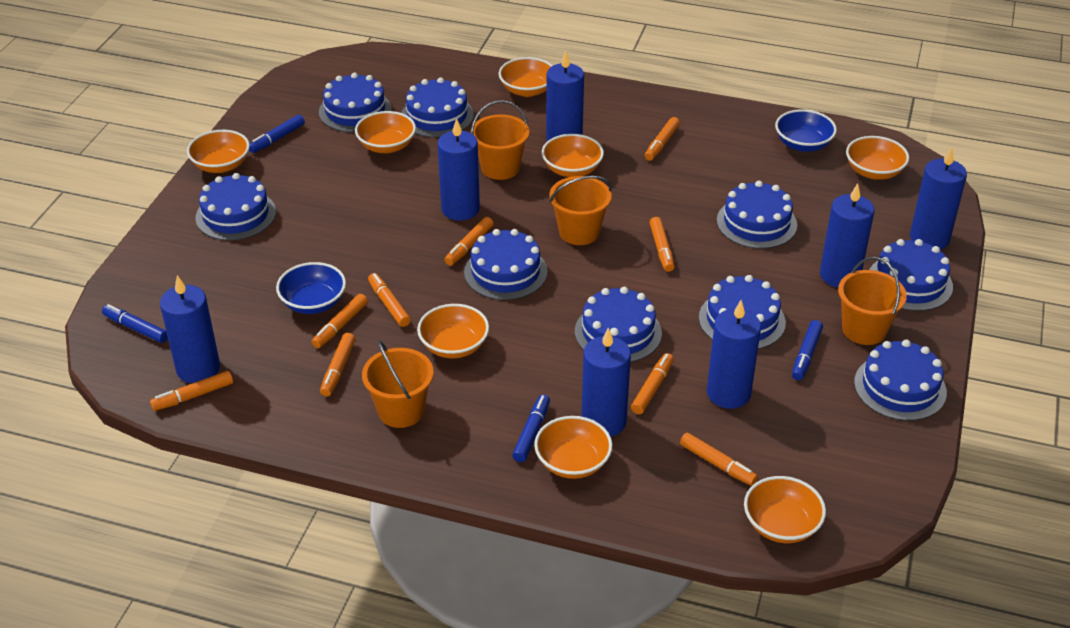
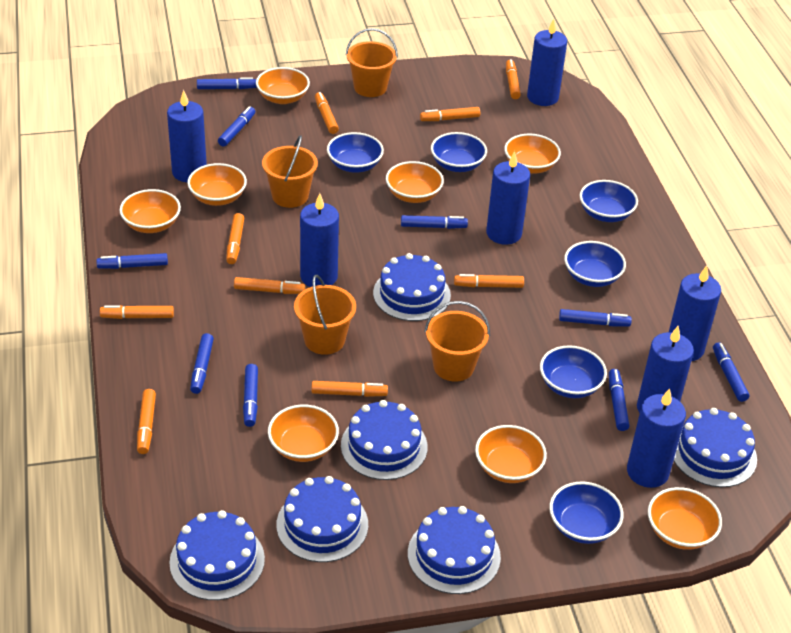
blue bowl: [276,262,346,314] [775,109,837,152] = 2 -> [327,132,384,173] [431,132,487,172] [540,345,607,398] [549,482,624,544] [564,241,626,287] [580,180,638,222] = 6
blue cake: [195,173,276,241] [319,73,392,132] [401,77,474,137] [464,229,547,300] [575,287,662,362] [699,275,786,349] [717,181,797,249] [854,340,947,421] [869,239,953,311] = 9 -> [169,510,265,600] [277,476,368,562] [341,400,428,480] [373,253,451,321] [408,506,501,594] [674,408,757,487] = 6
blue marker: [102,304,168,343] [249,115,305,153] [512,394,550,462] [792,320,823,380] = 4 -> [96,253,168,269] [190,333,214,394] [197,77,257,89] [218,106,255,146] [243,364,258,427] [401,215,468,229] [559,309,632,327] [609,369,629,431] [713,342,750,402] = 9

